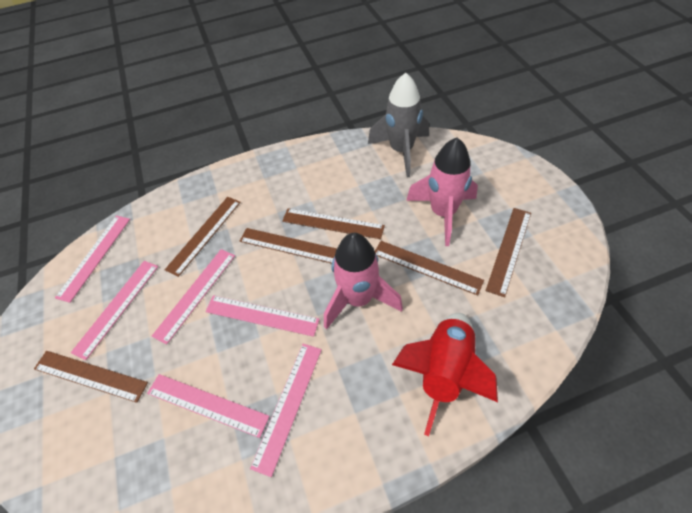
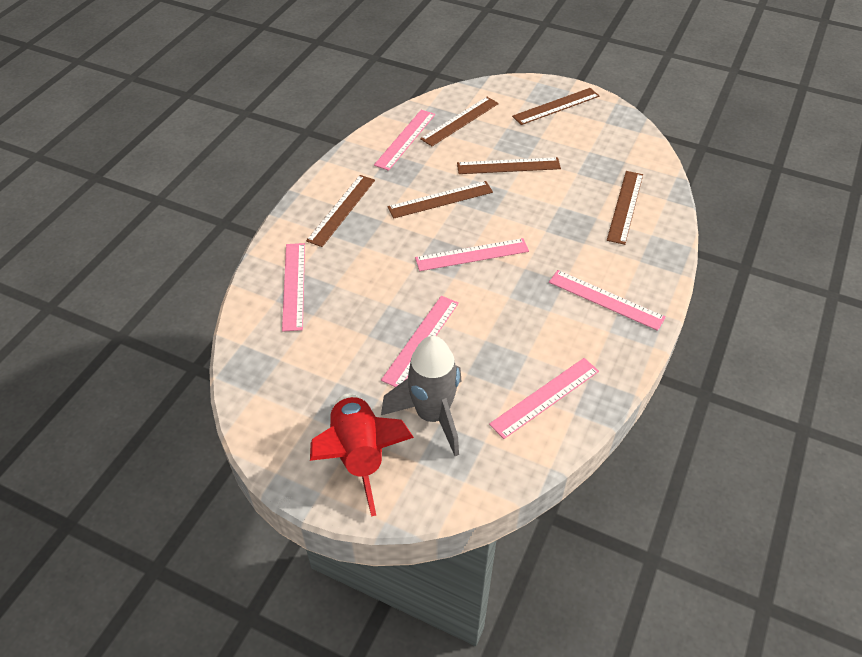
pink rocket: [324,233,403,330] [406,138,478,246] = 2 -> none = 0

